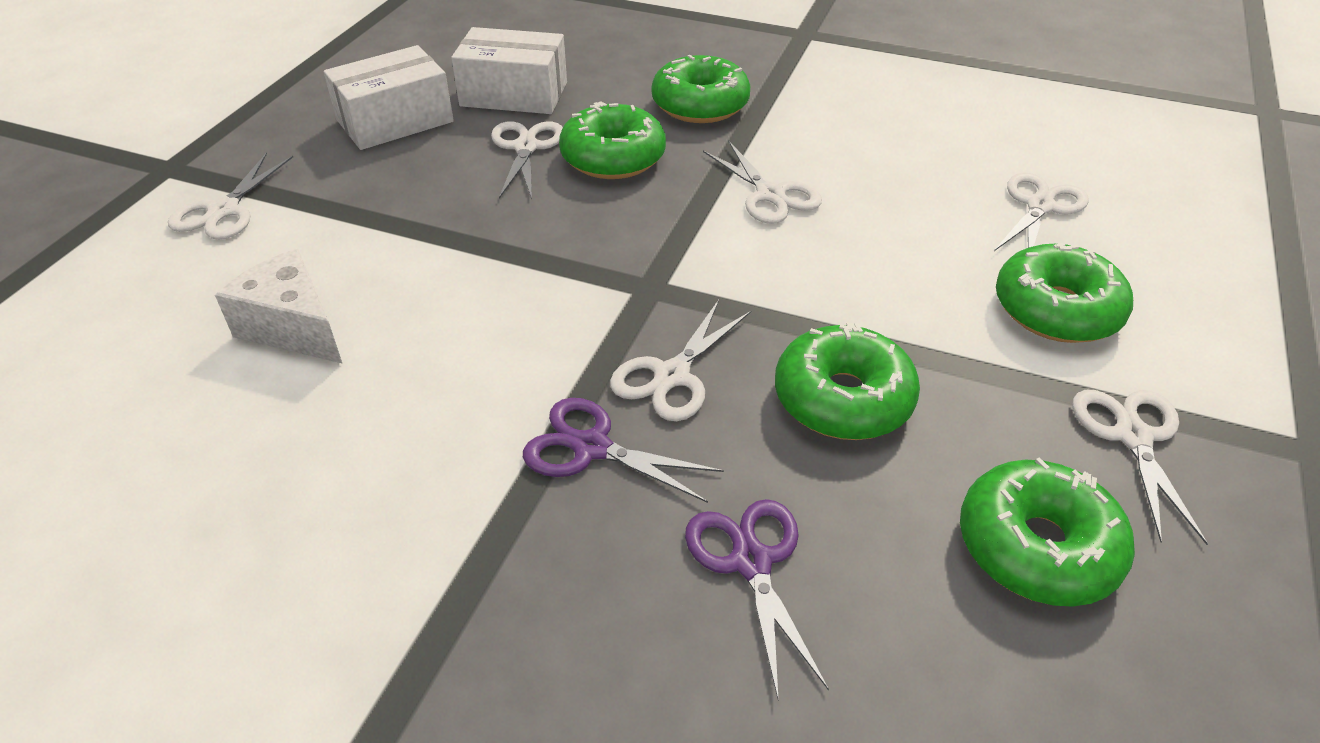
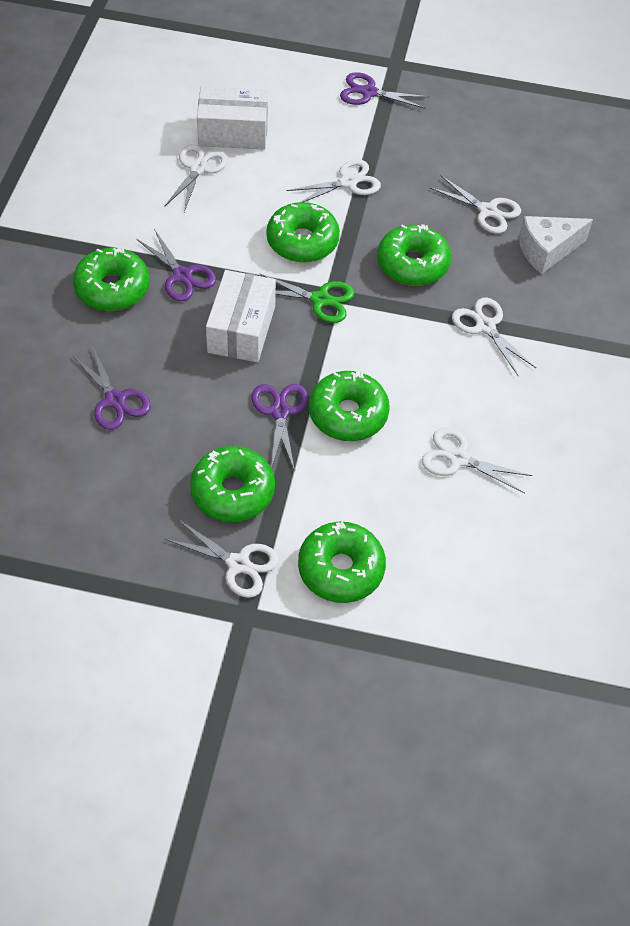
green donut: [559,101,666,179] [652,55,750,123] [775,322,920,440] [960,457,1135,607] [996,243,1133,343] = 5 -> [73,247,150,311] [190,446,275,522] [266,202,340,262] [298,522,386,603] [309,371,390,441] [377,224,451,286] = 6
green scissors: none = 0 -> [260,274,354,323] = 1
purple scissors: [523,398,724,503] [685,499,829,698] = 2 -> [72,347,151,430] [137,229,216,301] [252,384,308,471] [340,72,429,109] = 4

